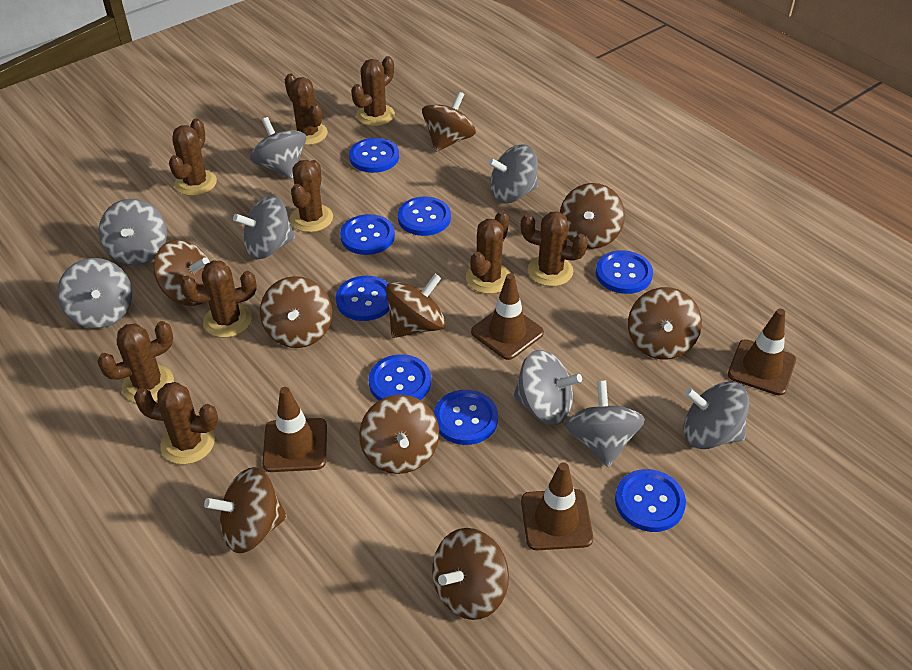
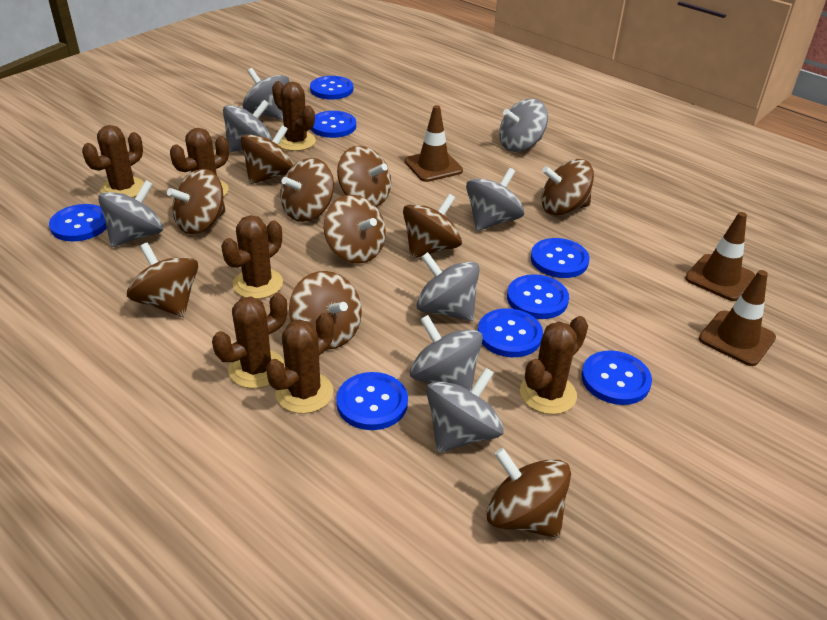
brown cactus: [97,321,174,403] [134,382,218,464] [169,118,217,196] [180,260,257,338] [285,74,328,145] [290,160,333,232] [351,56,395,126] [466,211,511,294] [521,212,588,286] = 9 -> [82,125,144,198] [170,128,229,197] [212,293,287,388] [221,215,283,299] [266,313,334,414] [272,81,316,151] [520,316,588,414] = 7
brown spinning top: [154,240,210,306] [204,467,287,553] [260,276,332,348] [359,395,439,474] [386,274,446,338] [422,91,476,152] [432,528,509,620] [560,183,625,249] [628,287,702,359] = 9 -> [127,242,198,317] [167,169,226,234] [241,125,294,184] [280,158,334,222] [289,271,362,350] [324,195,386,264] [337,146,391,207] [403,194,462,259] [486,448,571,538] [541,159,594,215] = 10
brown traffic cone: [262,387,327,472] [471,273,544,360] [521,462,593,550] [728,309,796,396] = 4 -> [405,105,463,182] [685,212,755,301] [699,270,776,366] = 3

